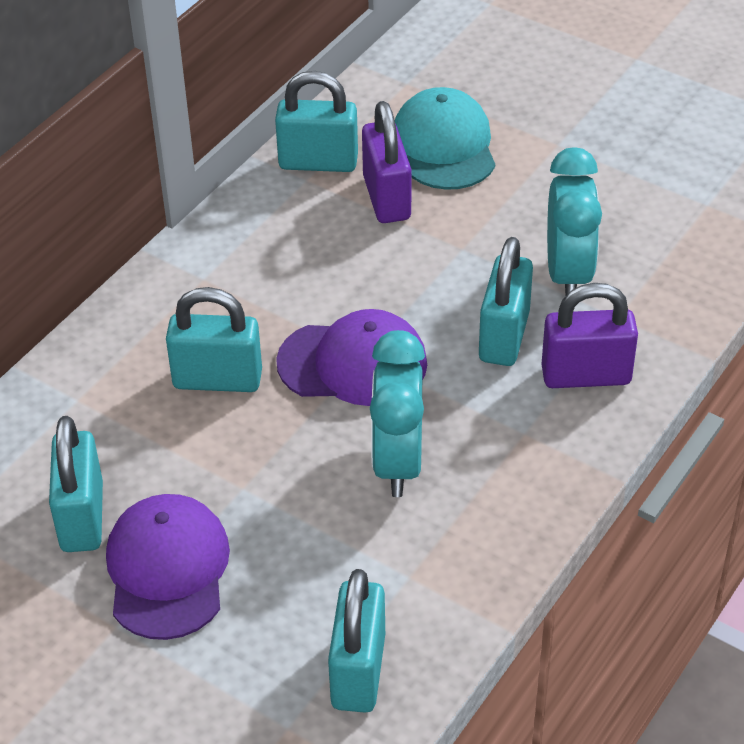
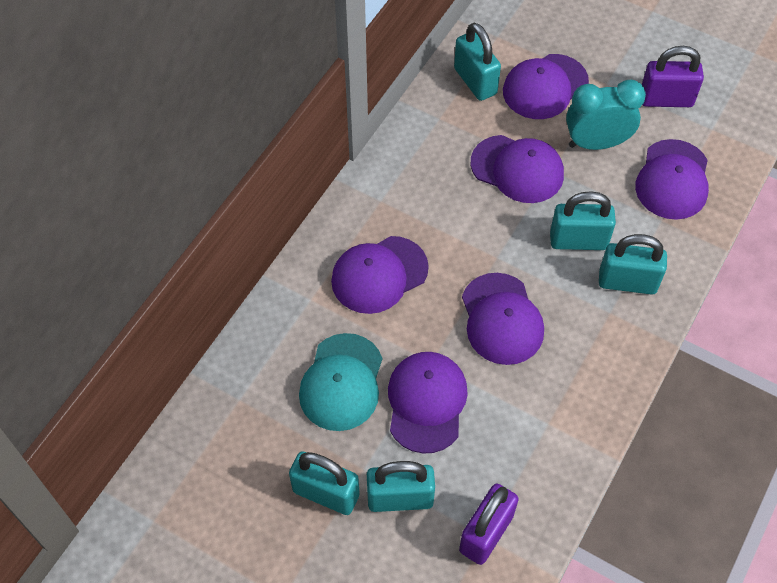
purple cap: [106,494,230,640] [276,309,427,406] = 2 -> [331,236,429,314] [388,352,468,453] [462,273,544,365] [471,135,564,203] [503,54,589,119] [635,139,709,220] = 6
turquoise clock: [370,330,425,497] [547,147,602,296] = 2 -> [566,80,646,150] = 1

